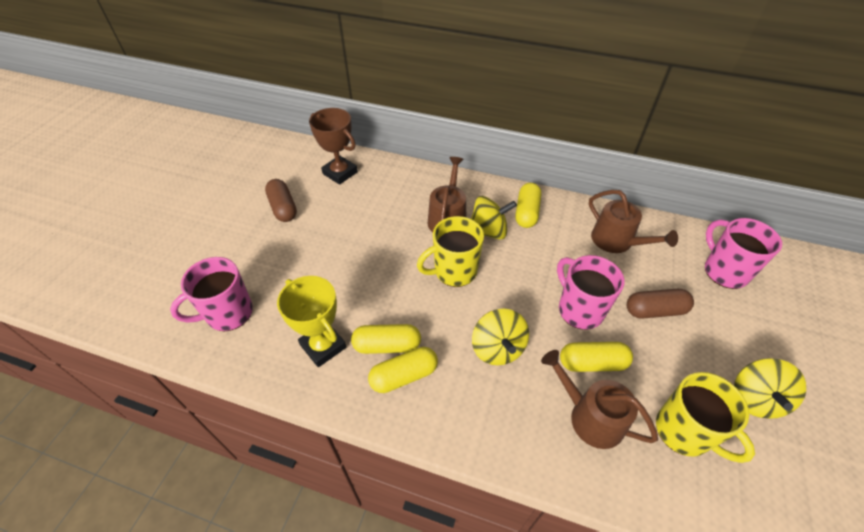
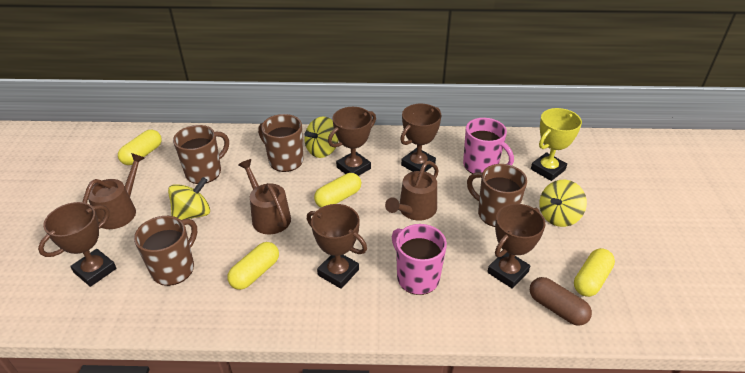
brown capsule: [265,179,297,222] [627,289,694,319] = 2 -> [530,277,592,326] = 1
brown mug: none = 0 -> [134,216,197,286] [173,125,229,184] [258,114,303,172] [467,164,527,227] = 4
brown trophy: [309,108,358,185] = 1 -> [38,202,117,287] [307,204,367,289] [328,107,376,176] [400,104,442,172] [487,204,545,289] = 5
pink mug: [170,257,253,331] [557,255,624,330] [705,218,782,289] = 3 -> [392,224,447,295] [463,118,514,174] = 2
yellow mug: [417,216,484,287] [656,372,755,463] = 2 -> none = 0

